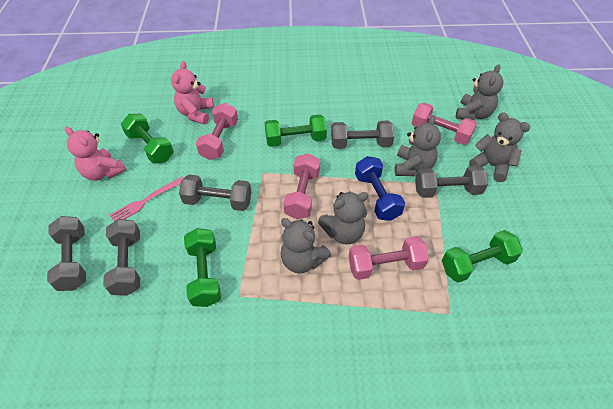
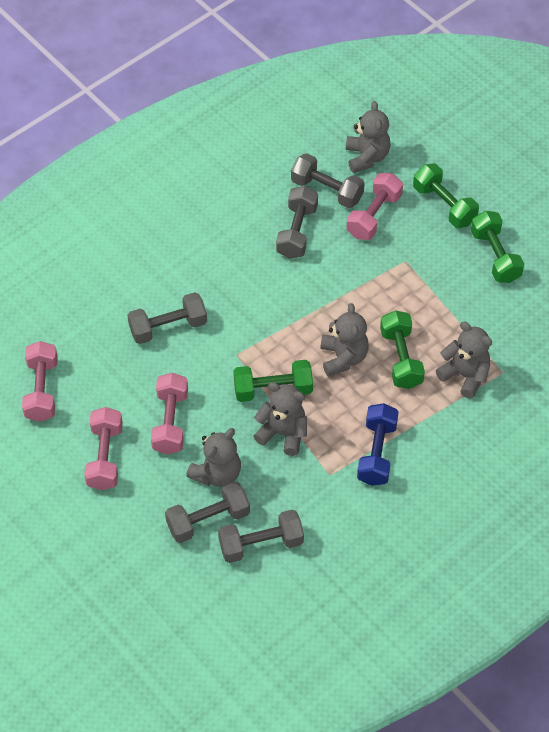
pink fork: [110,176,184,222] = 1 -> none = 0
pink teddy bear: [65,126,126,181] [171,61,214,124] = 2 -> none = 0

